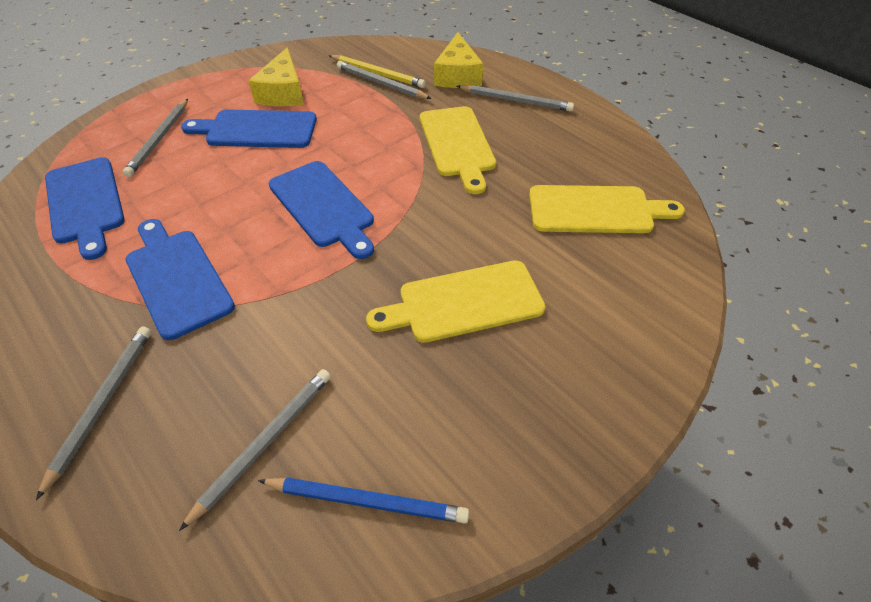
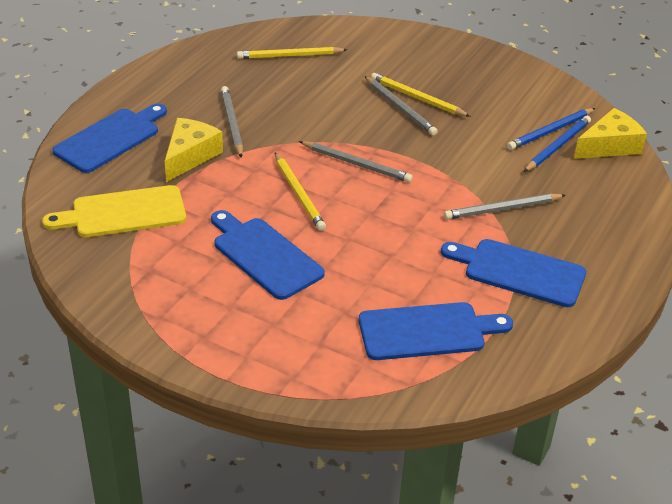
blue pencil: [258,478,469,524] = 1 -> [507,108,595,150] [524,116,591,172] = 2
grey pencil: [36,327,151,500] [123,99,188,177] [179,369,331,531] [337,61,432,99] [456,85,574,111] = 5 -> [221,86,243,158] [299,141,413,183] [365,76,438,136] [444,194,566,220] = 4
yellow cutting board: [366,260,545,343] [420,106,496,194] [529,185,685,233] = 3 -> [42,185,186,237] = 1
yellow pencil: [329,55,426,88] = 1 -> [237,47,347,59] [275,153,326,231] [371,73,471,117] = 3

